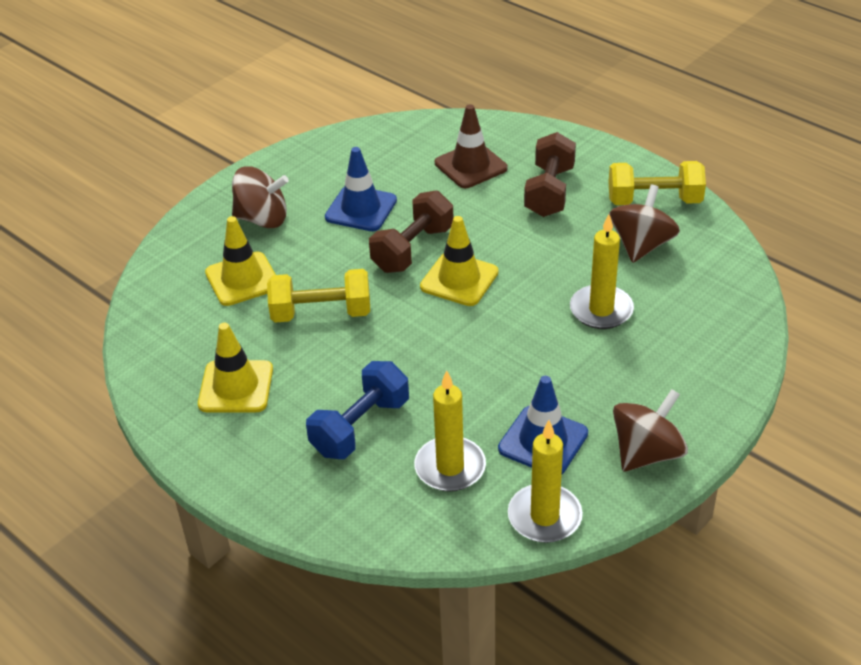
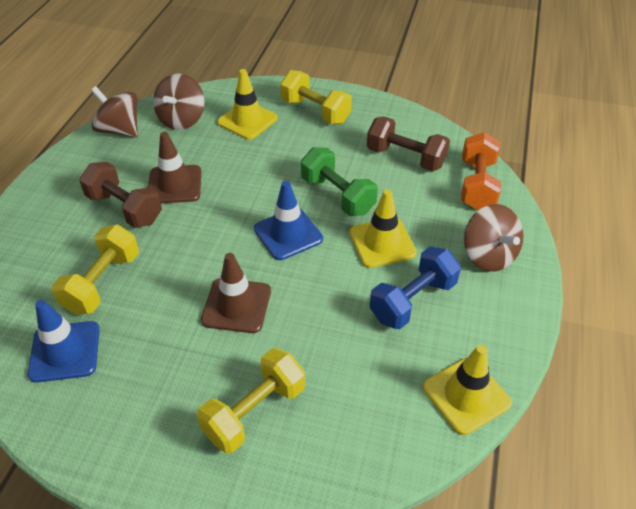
brown traffic cone: [435,104,508,188] = 1 -> [148,132,201,203] [201,253,271,333] = 2
green dumbbell: none = 0 -> [301,147,378,216] = 1
orange dumbbell: none = 0 -> [461,132,501,210] = 1
yellow candle: [414,370,486,492] [508,420,583,543] [570,214,634,329] = 3 -> none = 0
yellow dumbbell: [267,269,370,323] [609,161,706,205] = 2 -> [52,225,139,315] [197,348,305,453] [280,70,352,124] = 3

